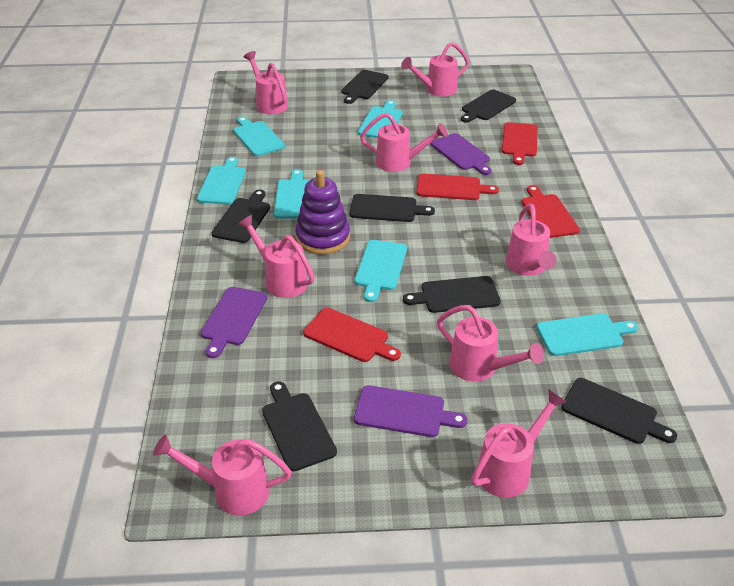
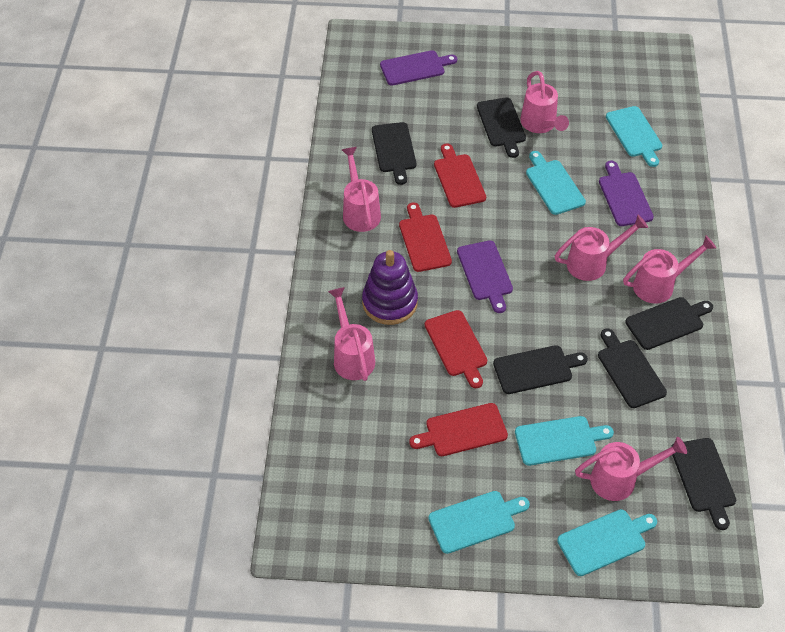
black cutting board: [211,190,270,243] [262,381,337,472] [341,70,388,104] [349,194,435,222] [403,276,501,313] [461,90,516,123] [561,378,677,444] = 7 -> [372,122,416,185] [477,98,526,158] [493,345,588,394] [598,328,667,408] [625,297,713,350] [671,438,736,530] = 6
pink watering can: [153,434,292,515] [237,215,315,298] [244,51,288,114] [360,113,448,172] [401,42,469,96] [437,305,544,382] [471,389,567,498] [506,204,557,276] = 8 -> [328,287,375,381] [342,147,381,232] [520,71,569,133] [555,215,648,281] [575,437,687,501] [623,236,717,304] = 6
turquoise cutting board: [197,157,246,205] [233,116,285,156] [274,169,311,219] [355,240,407,302] [358,100,403,138] [536,314,638,356] = 6 -> [428,491,530,554] [515,416,614,466] [526,151,586,215] [557,509,657,576] [606,106,662,167] = 5

